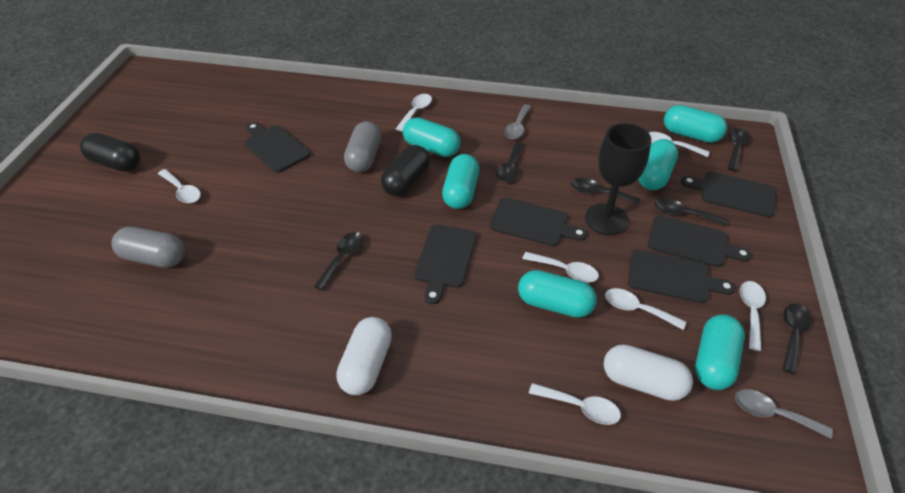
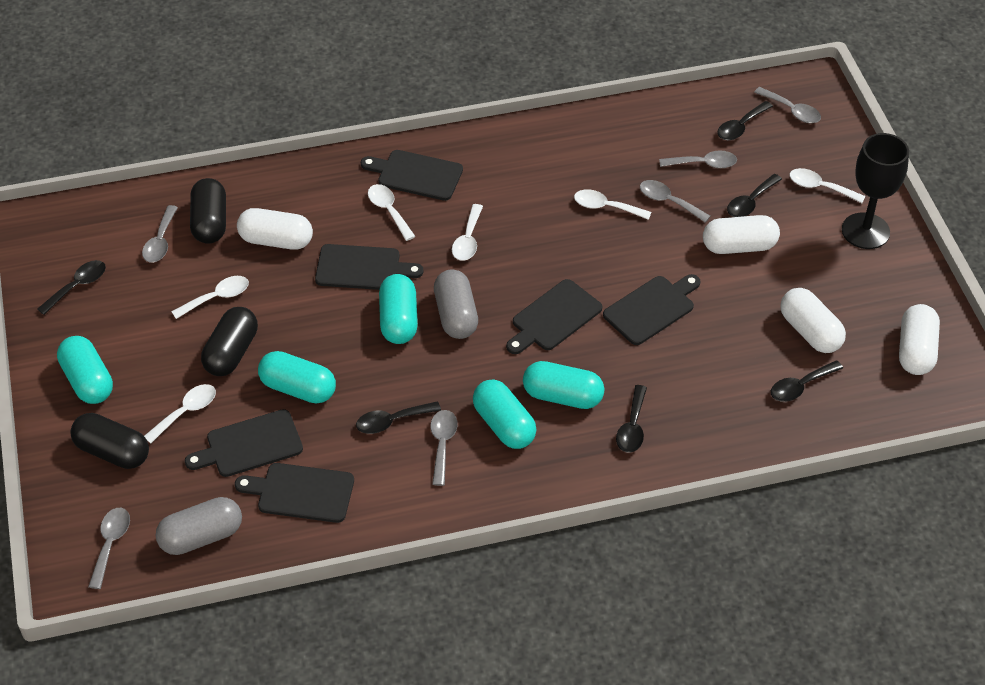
black capsule: [80,133,140,172] [381,145,430,196] = 2 -> [70,413,149,469] [190,178,226,244] [201,307,258,376] = 3
grey spoon: [504,105,531,139] [735,389,833,439] = 2 -> [88,508,130,589] [142,205,178,263] [430,410,458,486] [640,180,710,222] [659,150,737,168] [754,87,821,123] = 6
turquoise capsule: [403,117,460,157] [442,154,479,209] [518,270,597,318] [639,139,678,190] [664,105,727,143] [695,315,745,390] = 6 -> [57,336,113,404] [258,351,336,403] [379,274,418,344] [473,379,537,449] [523,361,604,409] = 5
white capsule: [336,317,392,395] [603,344,693,401] = 2 -> [237,208,313,250] [703,215,780,254] [780,288,846,353] [899,304,940,375] = 4
white spoon: [158,169,201,203] [396,94,432,132] [522,252,599,282] [529,383,621,425] [605,288,686,330] [648,132,709,157] [740,281,766,351] = 7 -> [144,384,216,444] [171,276,249,319] [368,184,416,241] [452,204,483,261] [574,189,651,220] [789,168,865,203] = 6

